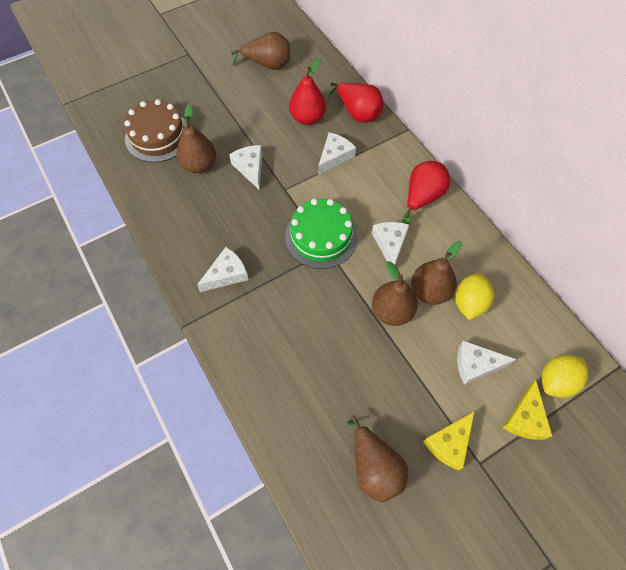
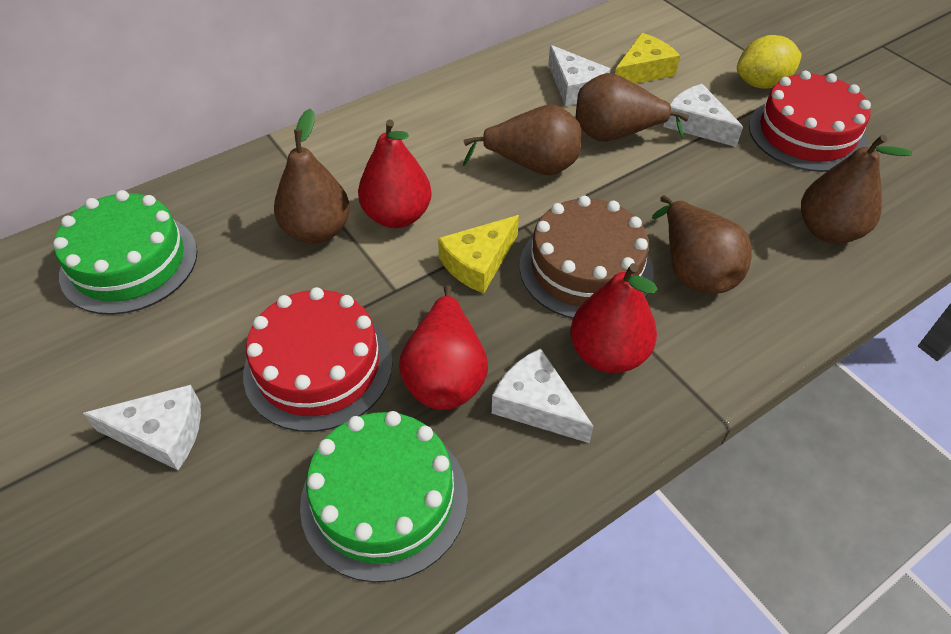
green cake: [285,199,358,269] = 1 -> [53,190,197,315] [300,411,468,583] = 2
red cake: none = 0 -> [243,287,393,432] [749,71,871,172] = 2
white cheese: [197,247,249,292] [229,145,262,190] [318,132,356,175] [372,222,409,265] [457,340,516,385] = 5 -> [83,385,201,470] [492,348,593,443] [548,45,610,106] [663,84,743,147] = 4
yellow lemon: [455,273,494,320] [542,355,588,398] = 2 -> [737,35,802,89] = 1

